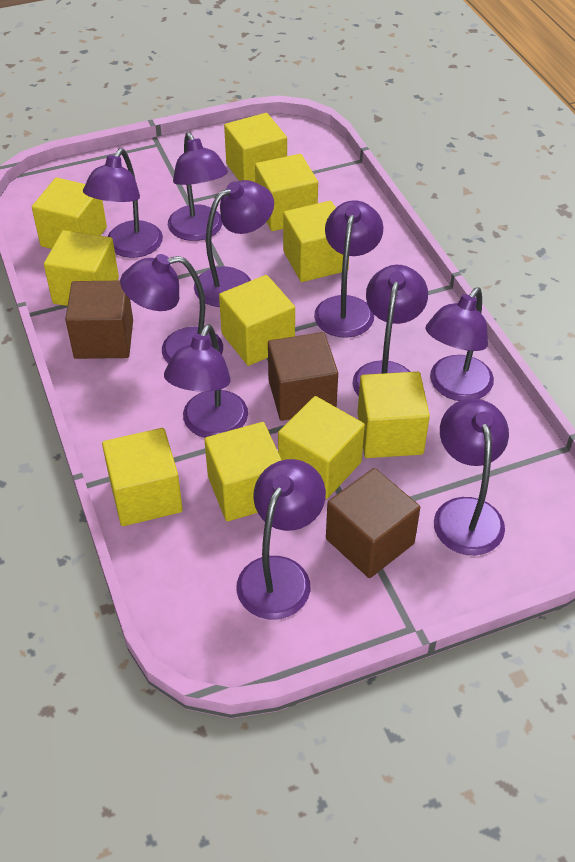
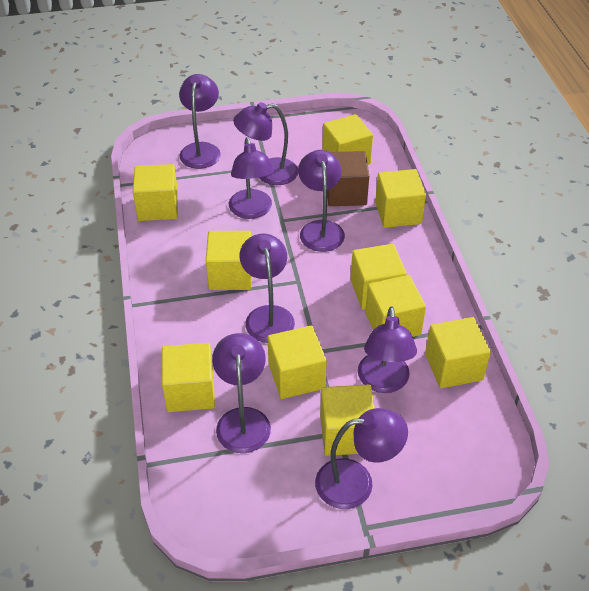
brown cube: [65,281,133,359] [268,332,338,421] [326,468,420,578] = 3 -> [327,151,369,206] = 1
purple lamp: [83,148,163,258] [120,254,223,364] [164,324,248,438] [168,132,228,241] [194,180,274,307] [236,459,326,619] [314,200,383,338] [353,265,428,397] [425,287,494,401] [434,398,509,555] = 10 -> [179,74,220,169] [212,333,271,453] [229,137,274,219] [233,102,298,185] [239,234,295,343] [298,150,345,252] [315,408,408,509] [358,306,417,393] = 8

